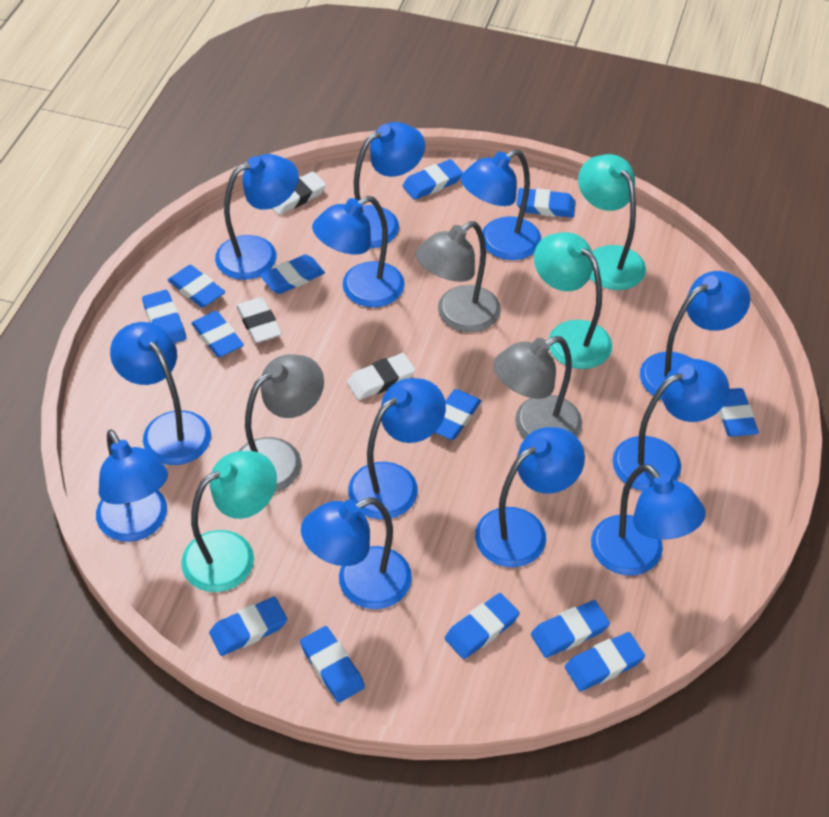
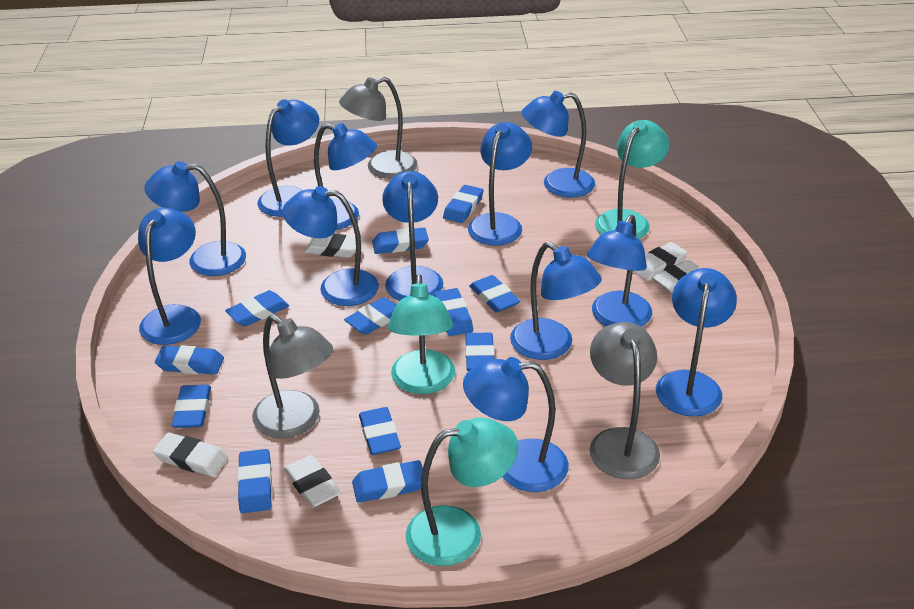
blue eraser: [142,290,186,343] [168,265,225,308] [191,311,244,358] [209,597,287,656] [260,254,325,294] [300,626,365,703] [402,159,463,200] [435,389,481,440] [445,593,520,659] [516,188,576,218] [531,600,610,658] [565,632,645,691] [718,388,759,437] = 13 -> [155,345,224,375] [172,385,211,428] [225,290,289,327] [237,449,272,513] [344,297,396,335] [352,460,423,503] [359,407,401,455] [372,228,429,254] [434,288,473,336] [443,185,483,223] [465,333,495,371] [469,275,520,313] = 12
white eraser: [236,297,282,343] [272,172,326,215] [347,353,416,400] = 3 -> [153,433,228,477] [284,455,341,508] [304,234,362,258] [633,242,688,281] [652,260,700,293] = 5

